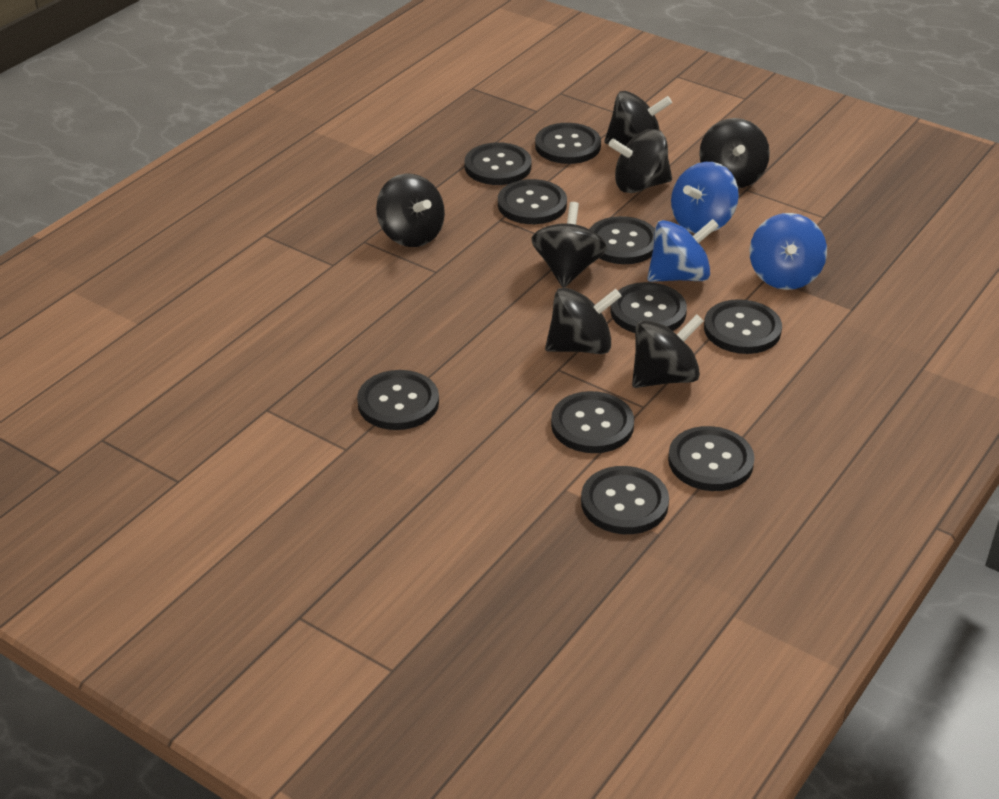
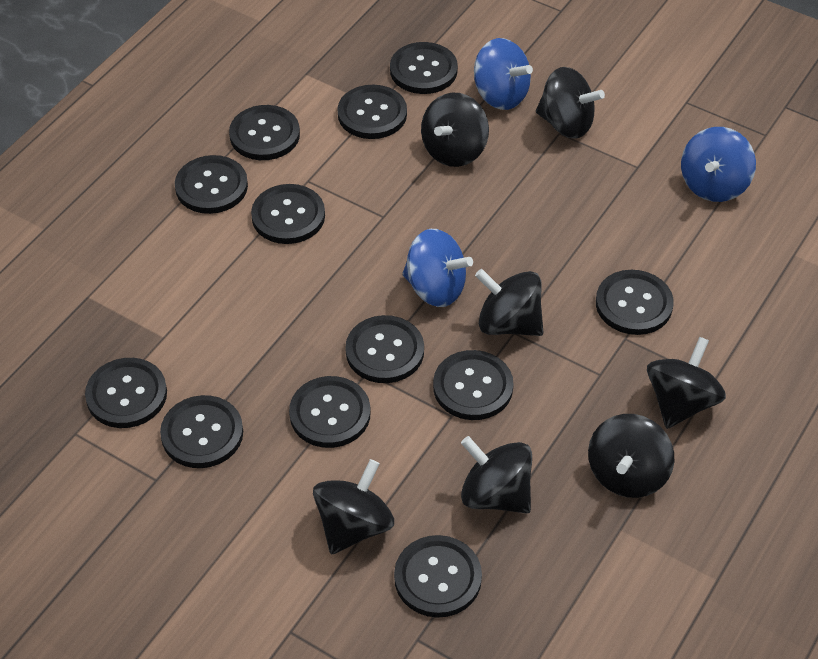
black button: [357,370,439,430] [464,142,532,185] [498,179,567,224] [535,123,601,164] [551,391,634,453] [581,466,669,534] [590,216,655,264] [610,282,687,333] [668,426,754,491] [704,299,782,354] = 10 -> [85,358,167,428] [160,395,243,468] [175,155,248,214] [229,105,300,160] [251,184,325,244] [289,376,371,448] [337,85,407,139] [345,315,424,383] [390,42,458,94] [394,535,482,618] [433,350,514,420] [596,270,674,335] = 12

